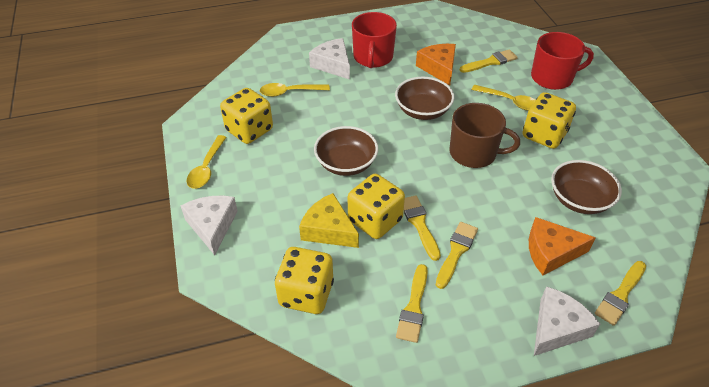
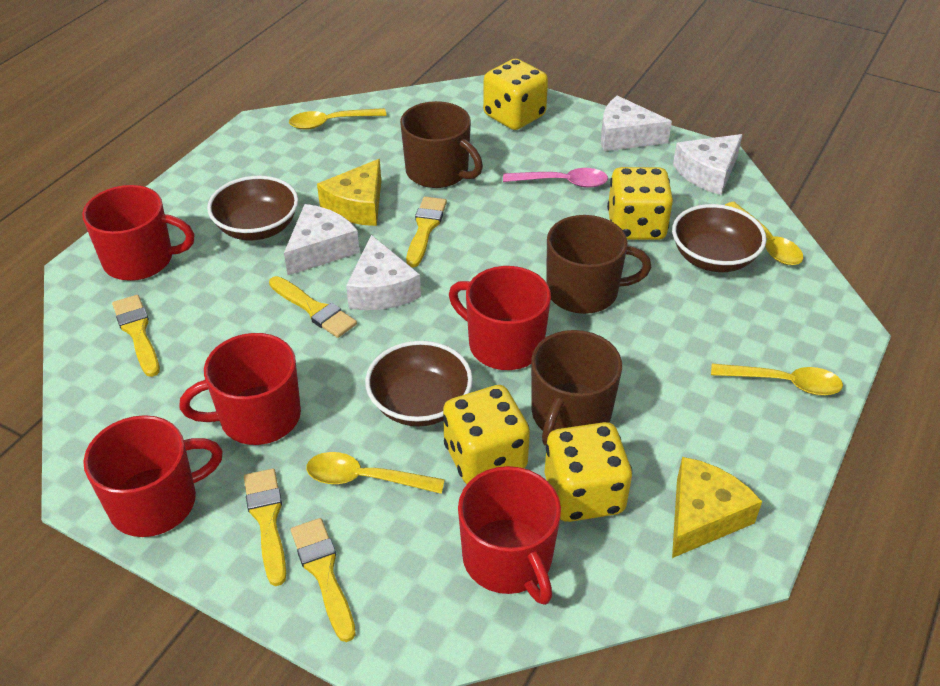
brown mug: [449,103,520,168] = 1 -> [400,101,483,188] [531,330,622,446] [546,215,651,314] = 3
orange cheese: [416,44,456,86] [529,217,596,275] = 2 -> none = 0
pink spoon: none = 0 -> [503,168,608,188] = 1
red mug: [352,12,397,68] [531,32,594,90] = 2 -> [82,185,194,281] [83,415,223,537] [179,333,301,445] [449,266,551,370] [458,466,561,605] = 5
white cheese: [181,196,237,255] [309,38,350,80] [534,286,600,356] = 3 -> [284,204,360,275] [346,235,421,310] [601,96,672,151] [673,134,743,195] = 4
yellow cheese: [299,193,359,248] = 1 -> [317,159,381,226] [672,457,762,558] = 2
yellow spoon: [187,135,227,189] [260,83,330,97] [471,85,536,111] = 3 -> [289,108,387,130] [306,452,445,494] [711,364,843,396] [725,202,803,265] = 4

